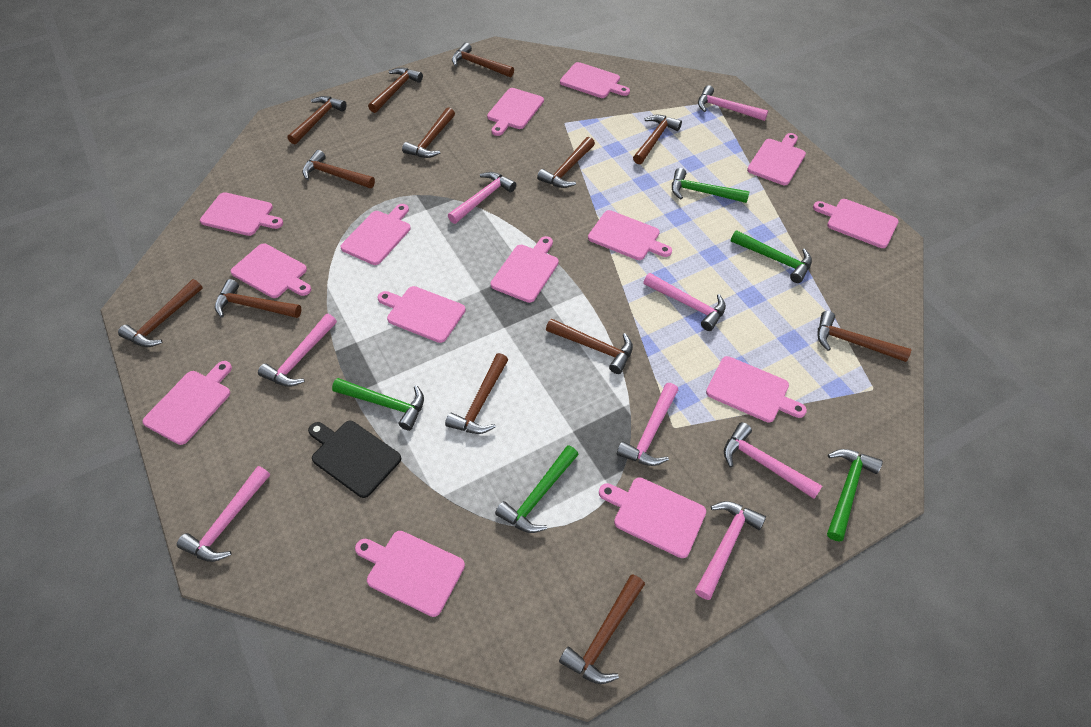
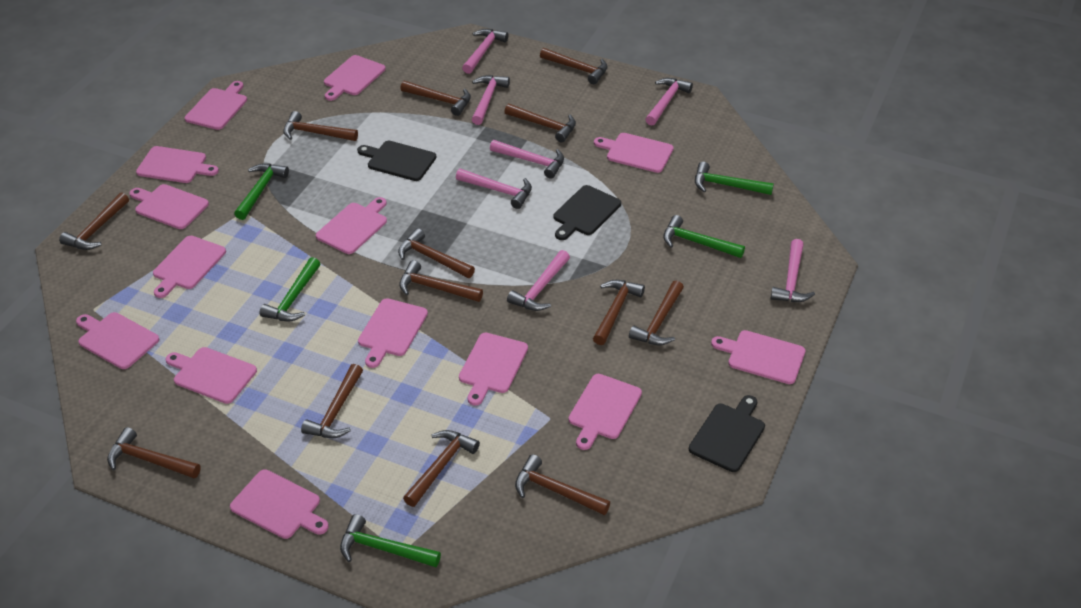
black cutting board: [308,421,401,498] = 1 -> [357,141,437,181] [553,185,621,240] [689,395,765,472] = 3
pink hammer: [177,466,270,562] [258,314,337,387] [448,172,516,224] [617,383,678,466] [643,273,726,331] [695,501,766,600] [698,85,768,121] [724,422,822,499] = 8 -> [456,169,532,209] [462,29,509,74] [472,75,510,125] [490,140,564,179] [507,250,570,311] [645,78,693,126] [770,239,815,302] = 7

